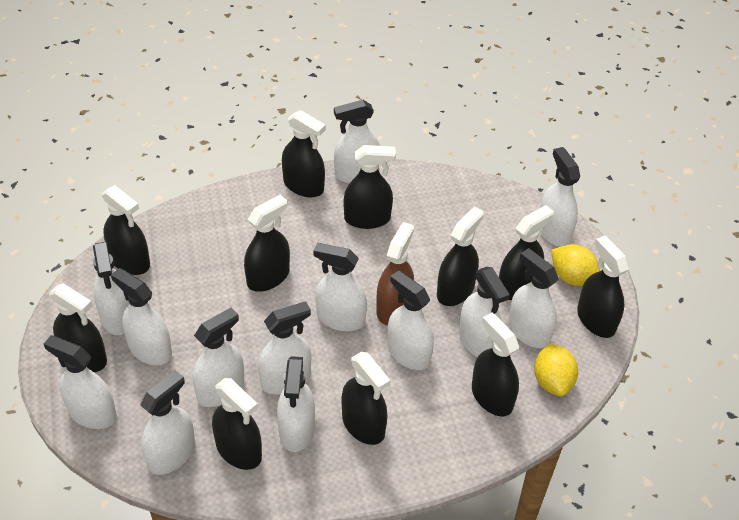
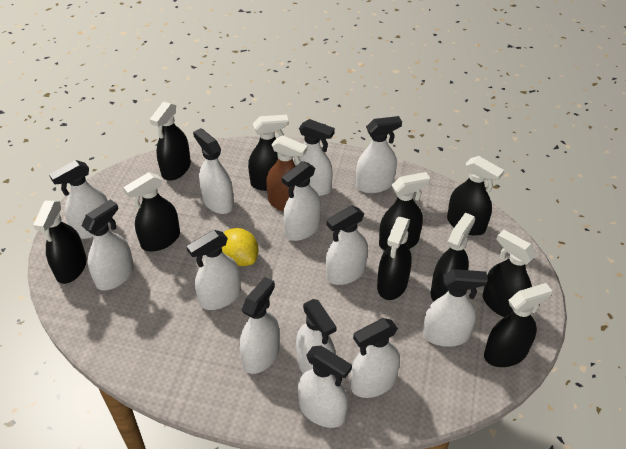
black spray bottle: [49,283,107,372] [102,185,150,275] [212,378,262,470] [244,195,290,292] [282,110,326,197] [341,352,391,445] [344,145,396,229] [437,206,484,306] [472,313,519,416] [499,205,554,300] [577,236,629,338] = 11 -> [33,200,87,284] [123,172,180,252] [150,102,191,180] [248,115,289,191] [377,217,412,300] [379,172,430,250] [431,213,475,301] [447,156,504,235] [483,230,537,317] [484,283,552,367] = 10
yellow lemon: [534,343,578,396] [551,244,600,286] = 2 -> [222,228,259,266] = 1

